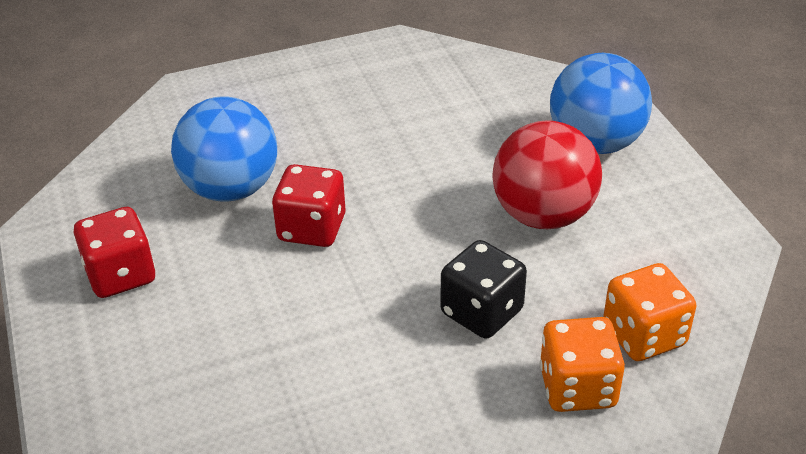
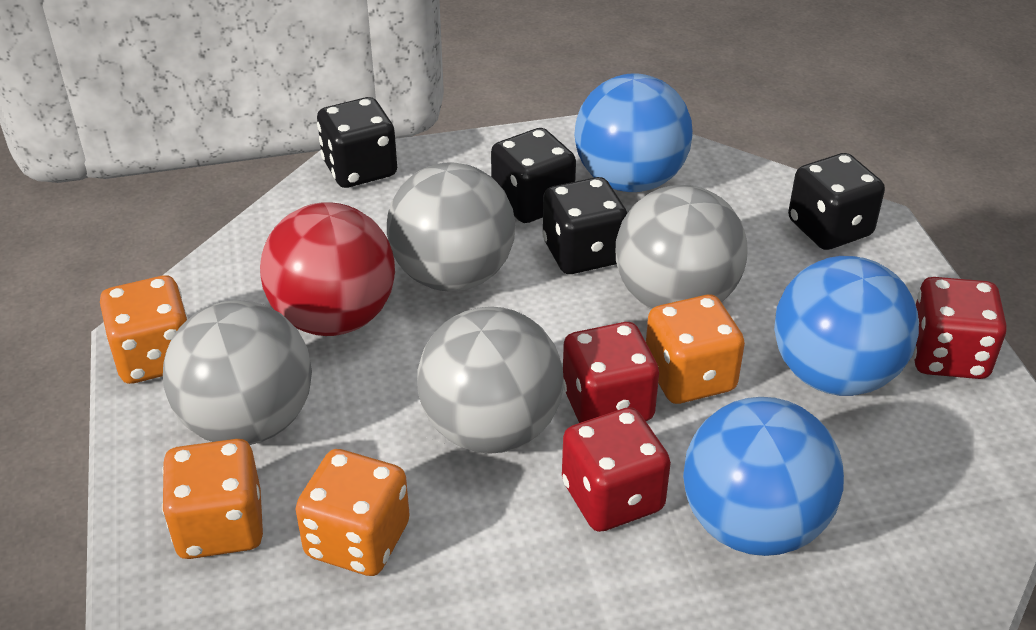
black dice: [441,240,527,338] = 1 -> [317,97,397,188] [491,128,576,223] [542,177,627,274] [788,153,885,250] = 4
blue ball: [171,96,277,202] [550,53,652,154] = 2 -> [574,73,693,192] [683,397,844,556] [774,256,919,396] = 3
grey ball: none = 0 -> [163,301,312,445] [387,162,515,292] [417,307,564,454] [616,185,748,309] = 4
orange dice: [540,317,625,412] [603,263,696,361] = 2 -> [100,275,188,384] [162,439,263,559] [295,449,410,576] [646,295,745,404] = 4
red dice: [74,207,155,298] [272,164,346,247] = 2 -> [562,407,671,532] [563,322,659,423] [913,277,1007,379] = 3

